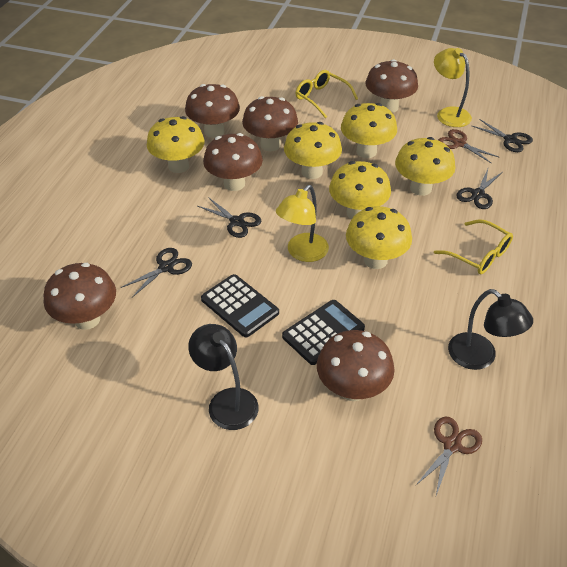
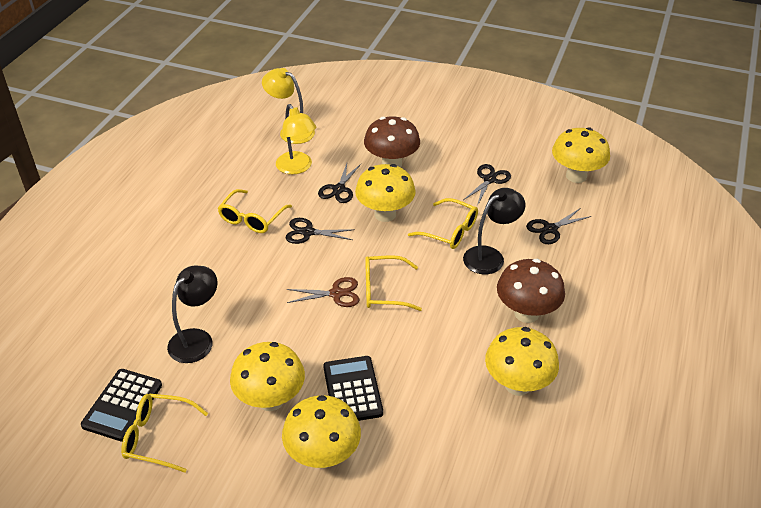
brown mushroom: [44,263,116,330] [185,84,240,138] [203,133,263,191] [242,96,298,151] [317,330,394,401] [366,59,418,113] = 6 -> [364,117,420,167] [497,259,565,323] = 2
brown scissors: [416,417,482,495] [438,129,498,164] = 2 -> [287,277,359,307] = 1
yellow glasses: [296,70,358,118] [434,219,513,274] = 2 -> [121,394,208,473] [218,189,292,233] [365,255,422,311] [408,198,478,249] = 4
yellow mushroom: [147,116,205,173] [284,122,342,179] [329,161,391,219] [341,103,397,158] [346,206,412,269] [395,137,455,196] = 6 -> [230,342,305,411] [282,395,361,469] [355,164,416,222] [485,327,559,396] [552,127,610,183] = 5

